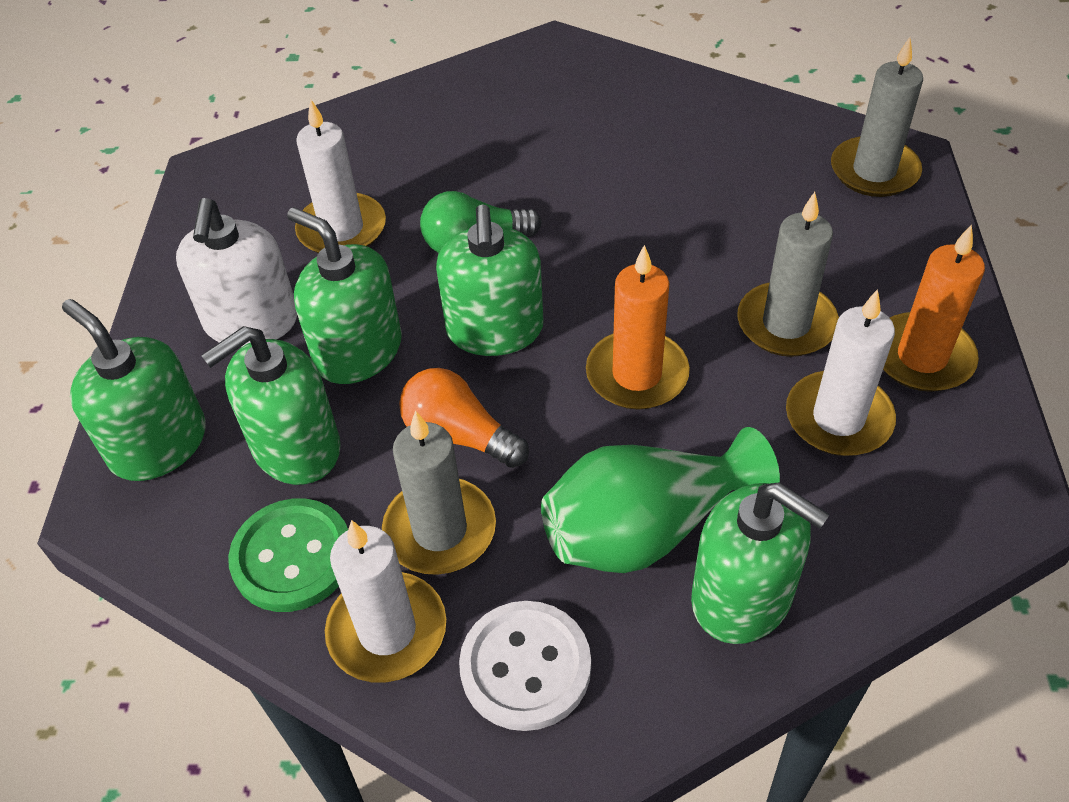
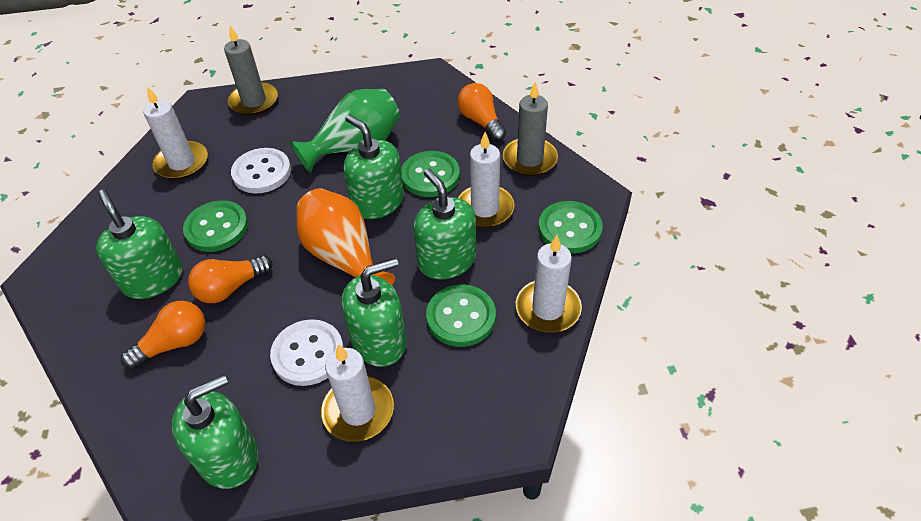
green button: [228,498,348,612] = 1 -> [183,200,248,252] [401,151,460,197] [426,285,496,347] [538,201,603,253] = 4
green light bulb: [420,191,542,253] = 1 -> none = 0
grey candle: [382,410,496,575] [737,192,839,357] [831,37,923,197] = 3 -> [224,26,278,116] [503,82,558,176] = 2
orange candle: [586,245,690,409] [883,225,985,392] = 2 -> none = 0
orange light bulb: [399,368,529,468] = 1 -> [121,301,205,369] [188,255,273,303] [457,83,506,141] = 3
orange vase: none = 0 -> [296,188,395,286] = 1
white button: [459,601,591,731] = 1 -> [231,148,291,193] [270,319,344,386] = 2
white candle: [295,99,386,253] [325,520,446,683] [786,289,896,456] = 3 -> [143,87,208,180] [321,344,394,442] [458,132,514,228] [516,235,582,333] = 4
white soap dispenser: [176,198,297,347] = 1 -> none = 0

